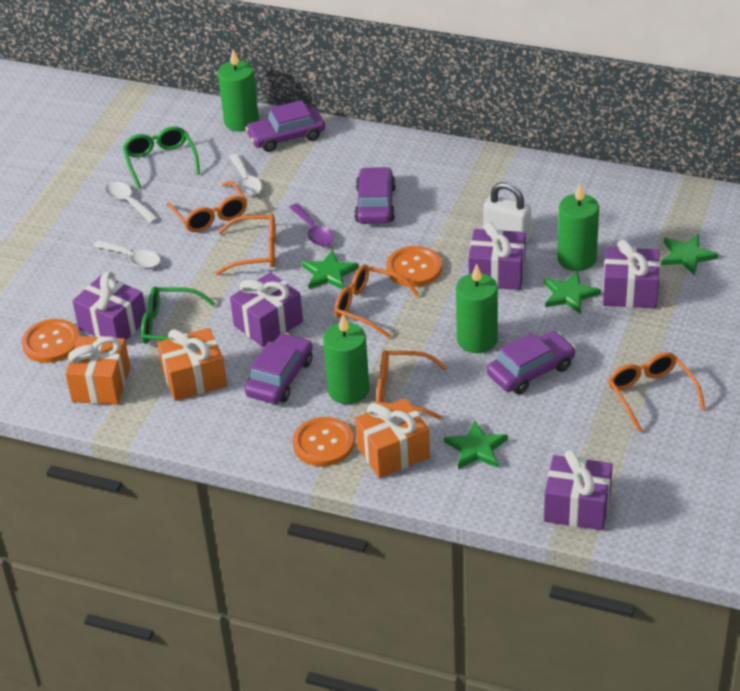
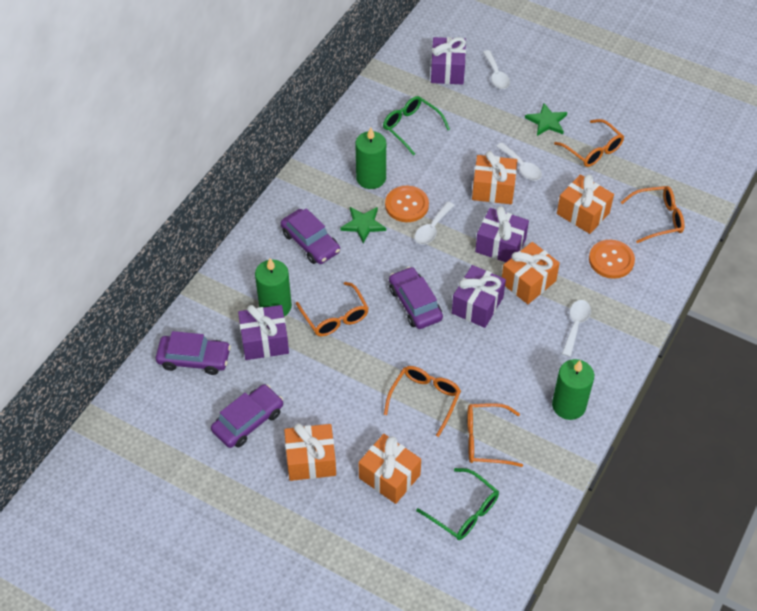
green candle: [218,50,259,132] [323,314,369,404] [456,263,498,353] [557,184,599,271] = 4 -> [255,258,292,316] [356,127,386,189] [552,359,594,420] = 3
green star: [302,250,359,290] [444,420,508,469] [544,271,601,314] [661,234,718,276] = 4 -> [340,207,386,243] [525,103,567,136] = 2
orange button: [22,319,79,363] [293,417,354,466] [386,246,442,287] = 3 -> [385,186,429,222] [589,240,635,279] = 2
orange gift: [65,336,130,405] [157,328,227,401] [355,398,430,478] = 3 -> [284,423,336,481] [359,434,421,504] [472,151,517,204] [502,242,560,304] [557,174,614,234] = 5
purple gift: [73,272,146,341] [230,272,303,347] [468,222,526,290] [544,450,613,530] [603,240,660,308] = 5 -> [238,305,289,360] [431,37,466,85] [452,265,506,328] [475,206,529,262] = 4
purple spoon: [289,203,334,246] = 1 -> none = 0
white padlock: [483,182,531,244] = 1 -> none = 0
white spoon: [93,240,160,268] [105,182,159,223] [229,154,262,196] = 3 -> [415,201,454,245] [483,50,510,89] [496,143,542,181] [562,300,591,357] = 4

